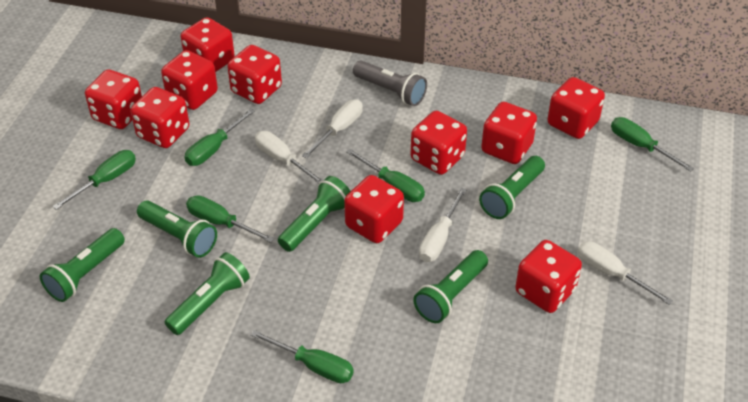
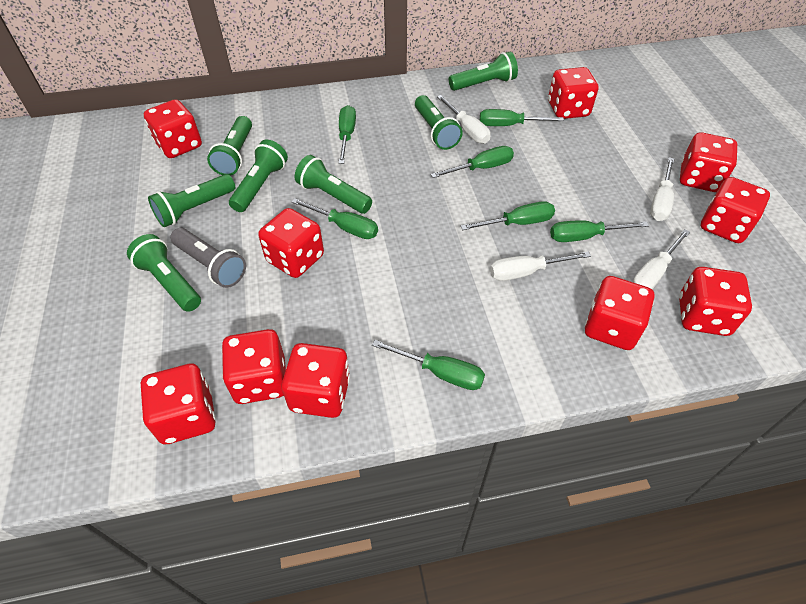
green flashlight: [40,228,125,302] [137,200,217,258] [165,252,250,335] [278,176,351,252] [413,250,488,323] [479,156,545,219] = 6 -> [127,234,201,312] [148,174,235,227] [207,116,252,176] [229,140,288,212] [295,155,372,214] [415,95,463,150] [449,52,518,91] = 7
green screwdriver: [52,150,136,210] [185,109,255,166] [186,195,274,243] [251,330,354,383] [346,149,425,202] [611,117,694,172] = 6 -> [291,198,378,239] [339,105,356,164] [372,340,485,390] [430,146,514,178] [461,201,555,230] [480,109,564,126] [550,220,649,242] = 7

